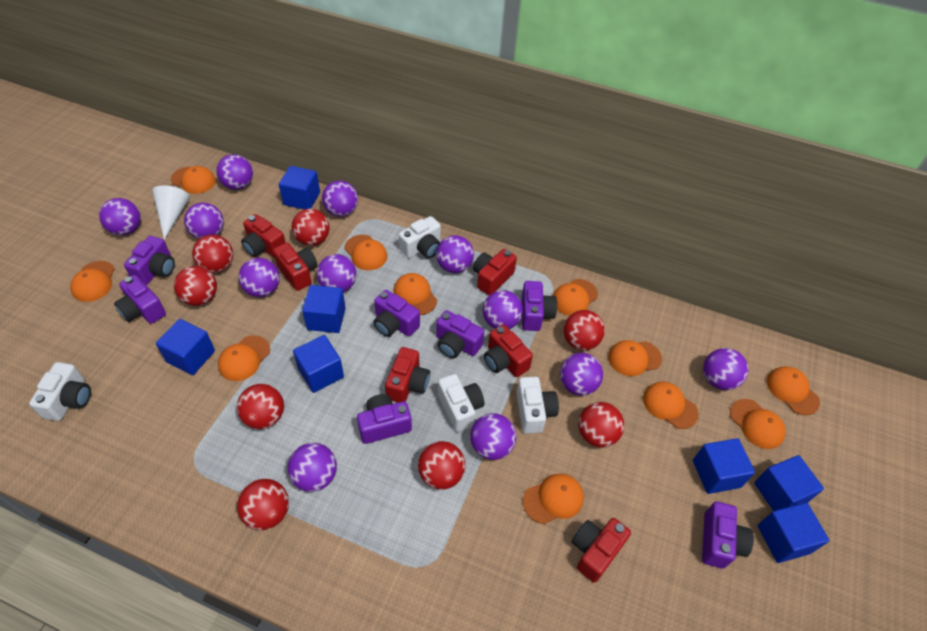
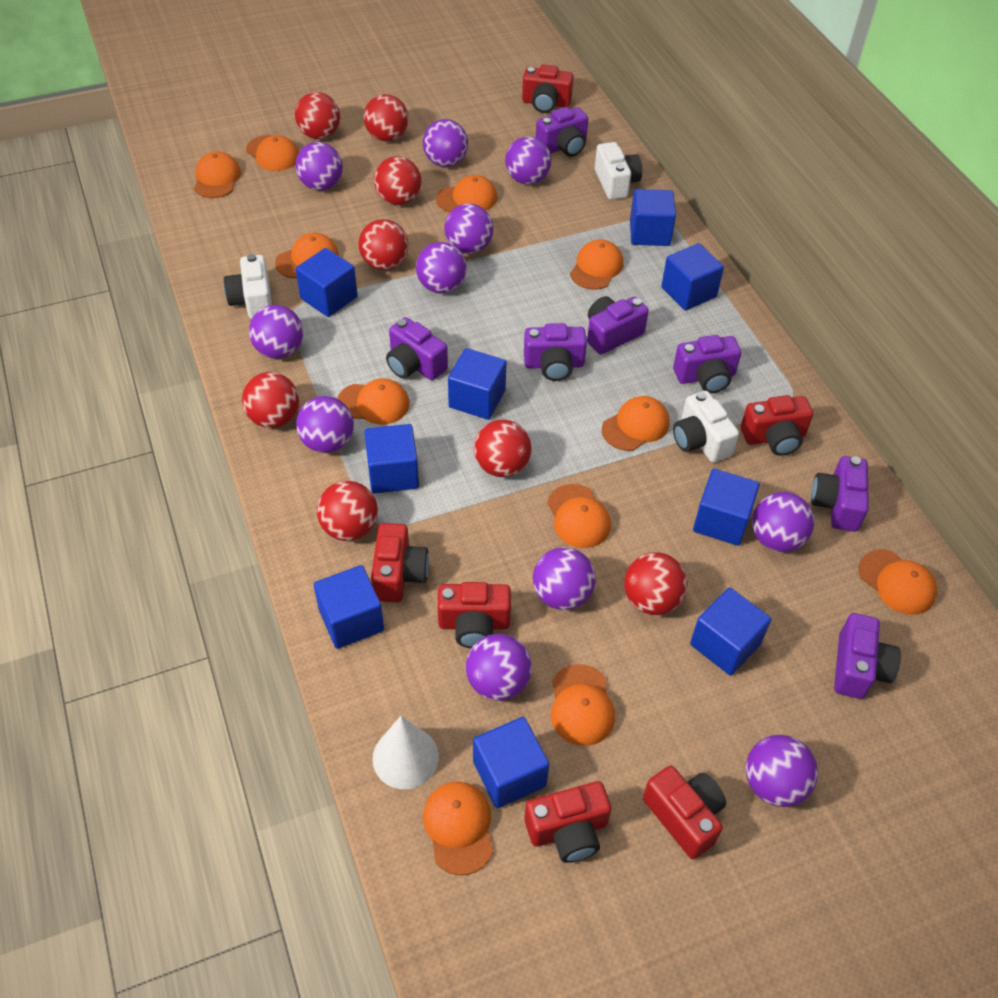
blue cube: [156,319,215,375] [279,166,320,209] [293,335,344,393] [302,285,346,333] [693,438,755,494] [754,455,824,511] [758,503,829,563] = 7 -> [296,248,358,317] [314,565,384,649] [364,424,419,494] [448,348,507,420] [473,717,550,808] [630,189,676,246] [661,243,724,311] [690,588,771,676] [693,469,760,546] = 9
purple ball: [99,198,141,235] [184,203,224,239] [216,154,253,190] [238,258,280,297] [288,443,337,492] [317,254,356,292] [322,181,358,217] [436,235,474,273] [470,413,516,460] [483,290,523,329] [560,353,603,396] [703,348,749,390] = 12 -> [249,305,303,359] [295,142,343,191] [296,396,354,453] [416,242,466,293] [423,119,468,167] [444,203,493,254] [466,634,532,701] [505,136,551,184] [533,547,596,610] [746,735,818,807] [752,492,814,552] = 11
white camera: [29,362,91,421] [399,216,441,258] [438,374,484,432] [516,377,559,434] = 4 -> [224,254,272,319] [595,142,642,200] [673,391,739,463] = 3

